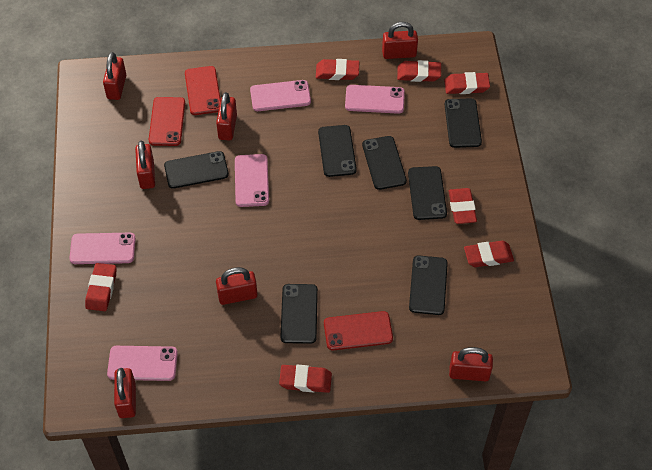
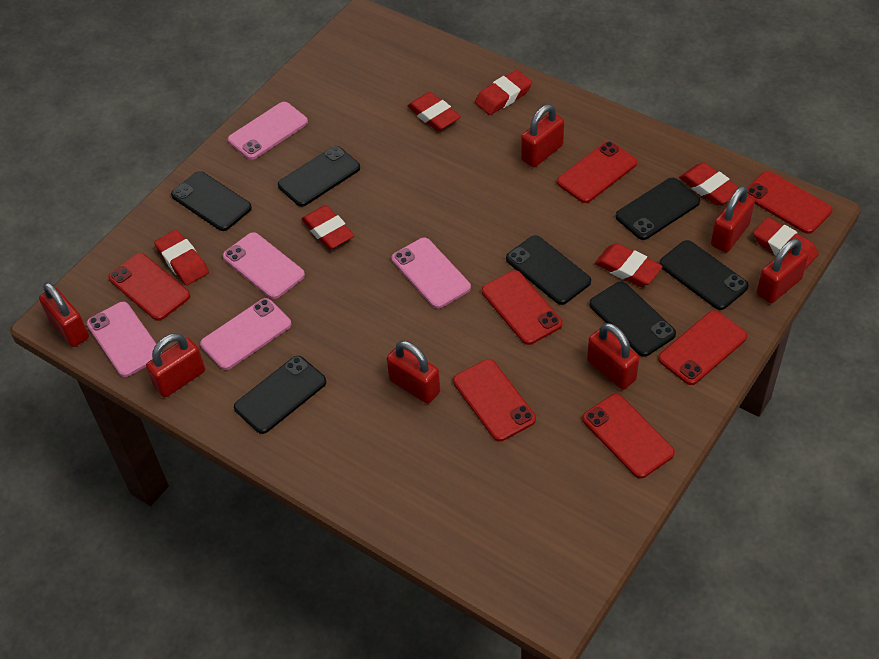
red phone: [149,97,185,146] [185,66,221,115] [324,311,393,350] = 3 -> [108,253,190,321] [453,359,536,442] [482,270,562,345] [557,141,637,203] [582,394,675,478] [658,310,747,385] [747,171,832,234] = 7

